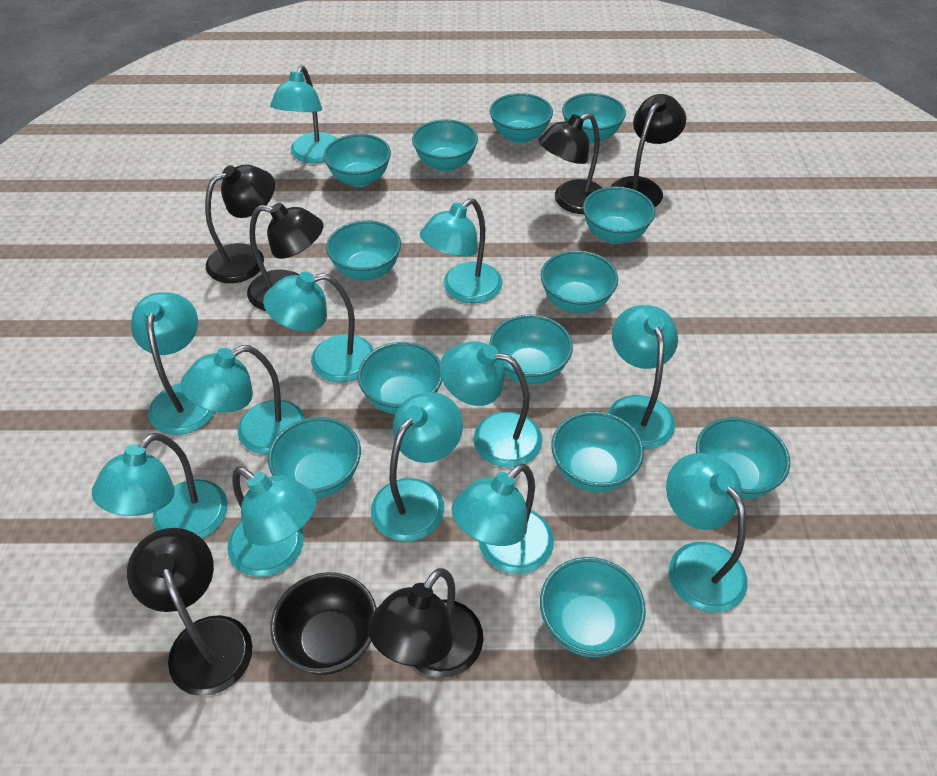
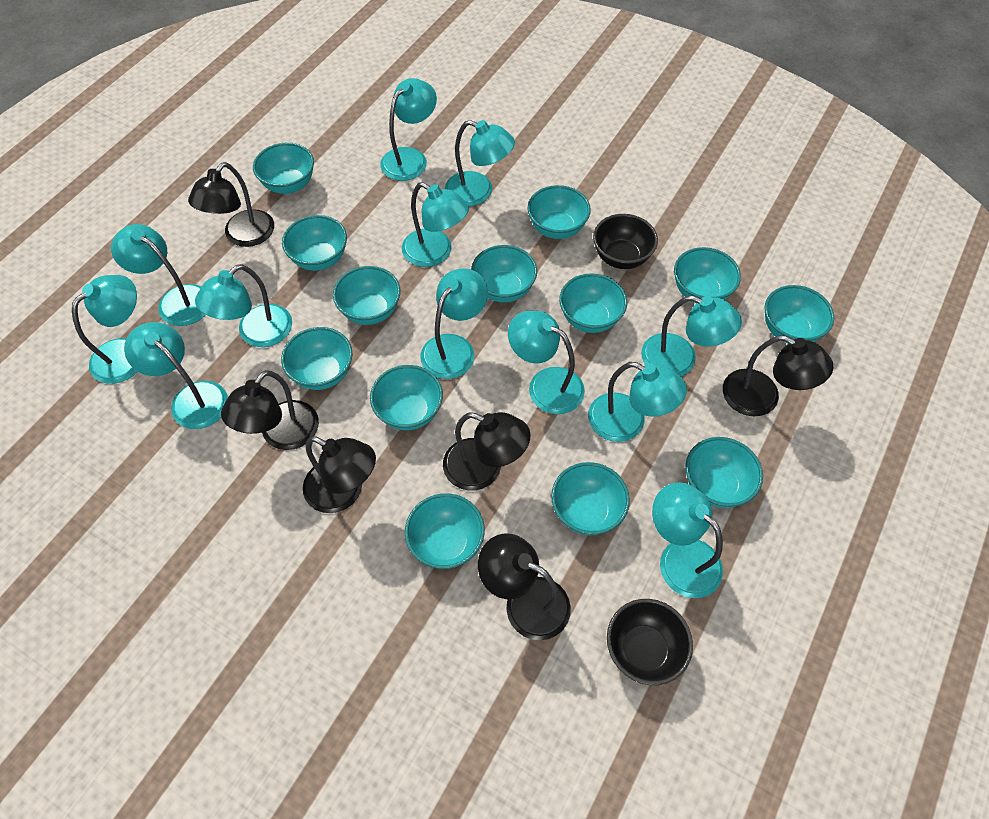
black bowl: [270,572,377,675] = 1 -> [593,214,658,269] [607,599,693,685] = 2

